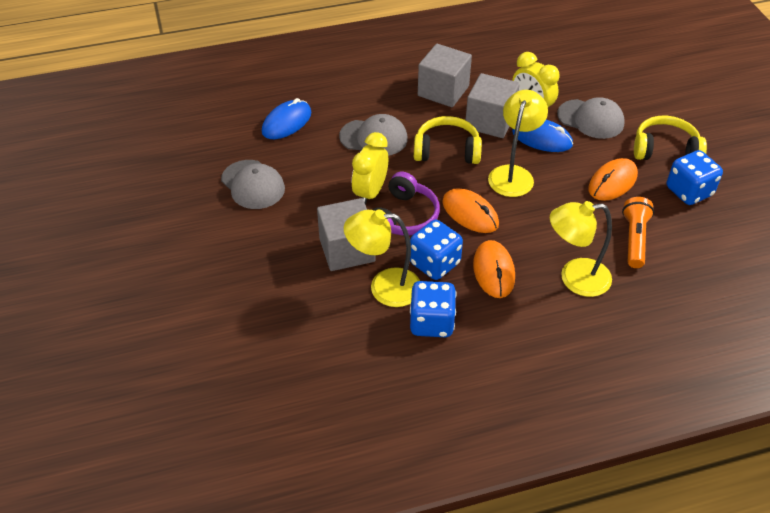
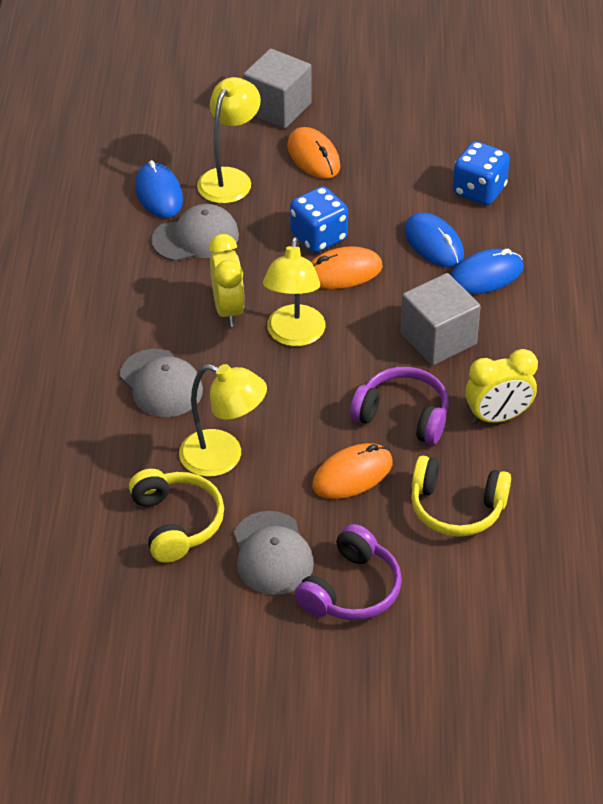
blue dice: [410,220,463,280] [410,281,457,337] [667,150,723,205] = 3 -> [290,186,348,253] [453,141,510,205] = 2
blue mouse: [262,98,311,139] [512,120,573,152] = 2 -> [135,160,183,218] [404,213,464,267] [450,249,524,294] = 3
grey cube: [317,198,375,271] [418,44,472,107] [466,73,520,138] = 3 -> [243,49,312,129] [400,273,481,365] = 2
orange flashlight: [622,197,654,268] = 1 -> none = 0
purple headphones: [373,172,440,236] = 1 -> [294,524,402,621] [350,367,449,445] = 2

